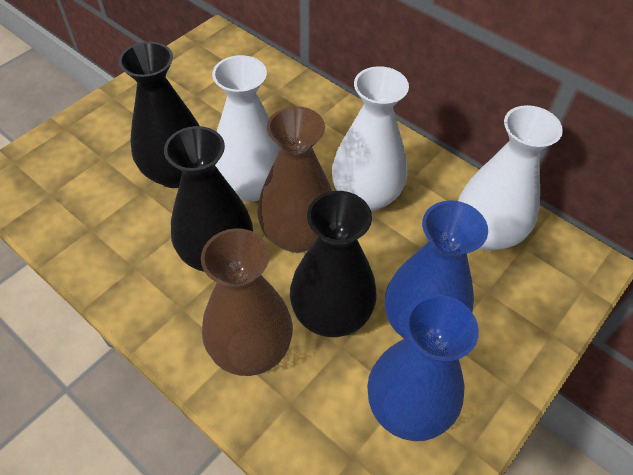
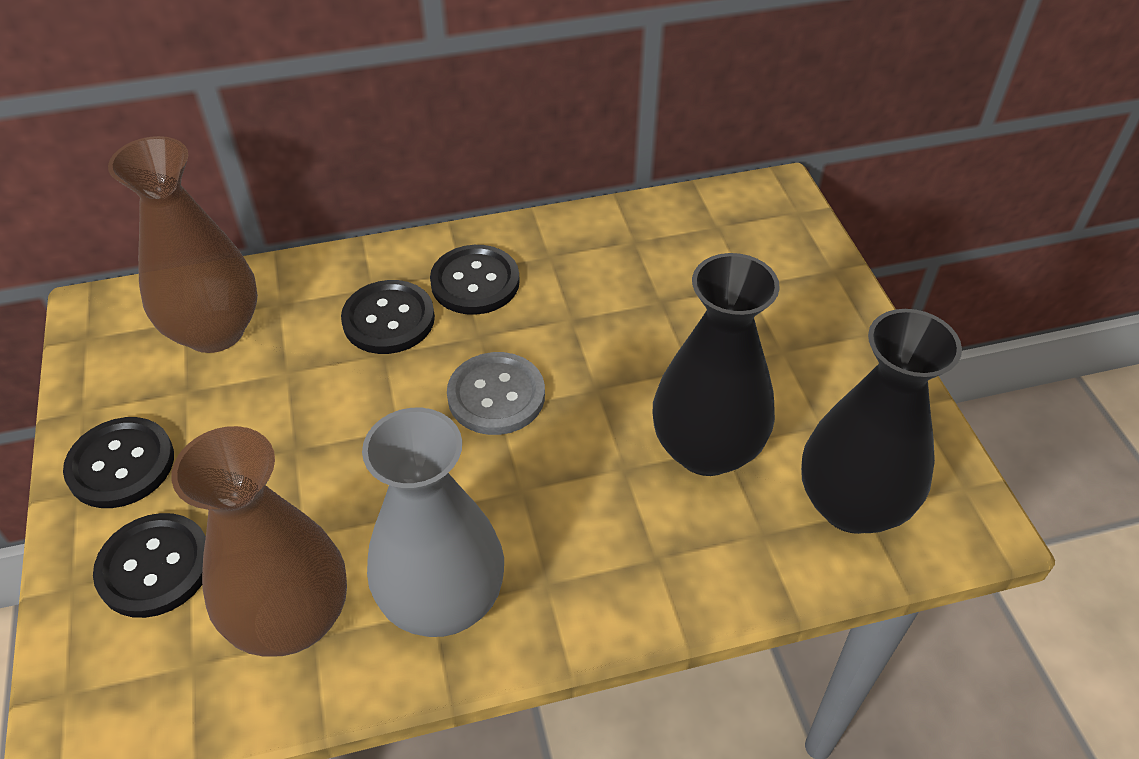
black button: none = 0 -> [63,417,174,508] [93,513,206,618] [341,280,435,354] [430,245,520,315] = 4
black vase: [119,42,199,188] [164,126,253,272] [290,191,377,337] = 3 -> [653,253,780,476] [801,309,962,534] = 2
blue vase: [367,295,479,441] [385,200,488,339] = 2 -> none = 0
grey button: none = 0 -> [447,352,545,435] = 1
grey vase: none = 0 -> [362,408,504,637] = 1
white vase: [212,55,280,202] [332,66,409,212] [458,105,563,251] = 3 -> none = 0

